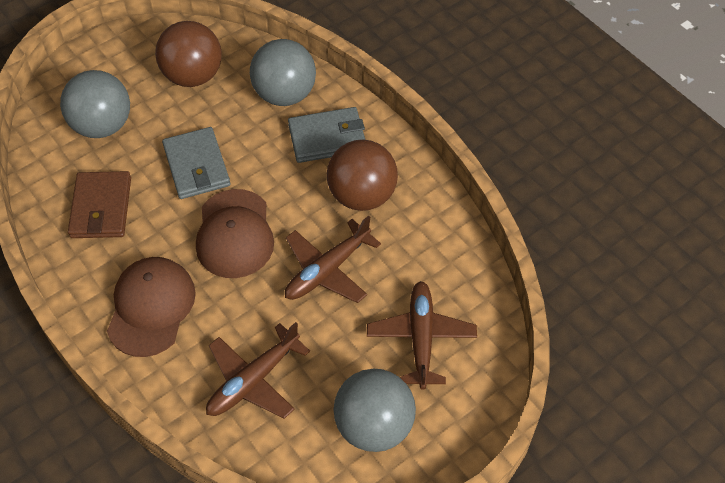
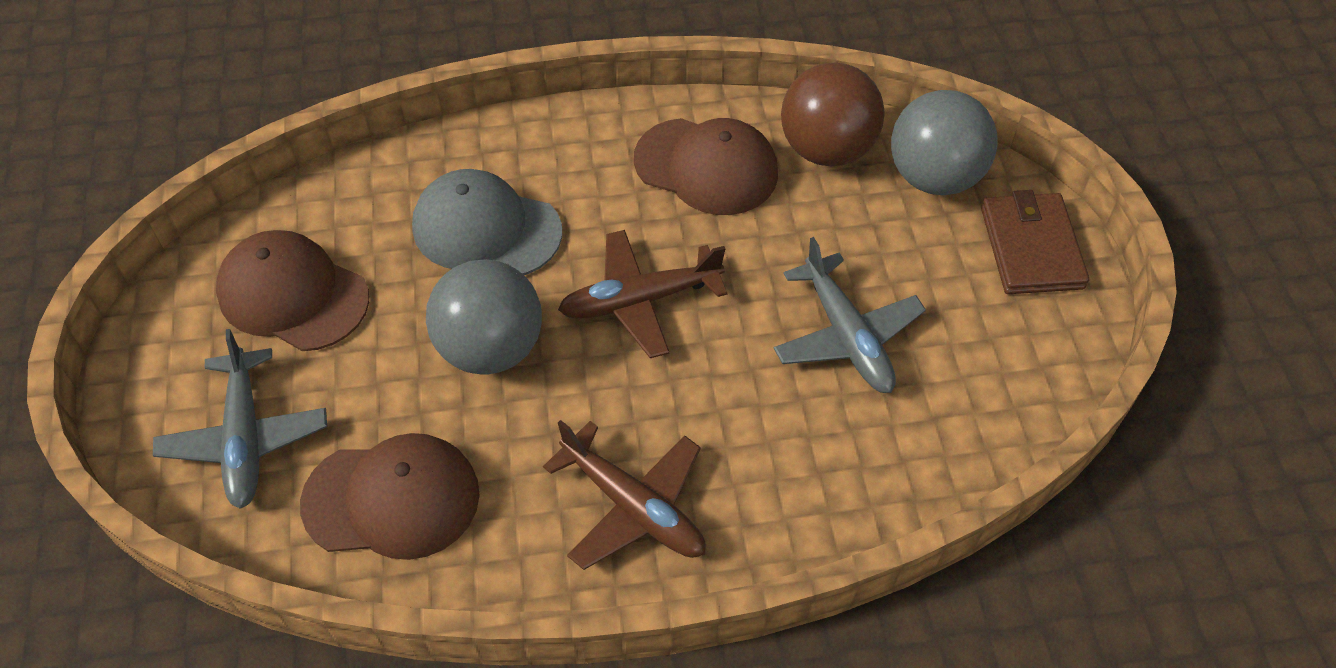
brown ball: [155,21,222,87] [327,140,398,211] = 2 -> [781,63,885,166] = 1
brown cap: [107,257,196,357] [196,189,274,278] = 2 -> [216,230,369,351] [300,433,480,560] [634,118,778,215] = 3
brown plane: [206,322,310,419] [285,216,381,303] [367,281,477,389] = 3 -> [543,420,706,570] [558,230,728,358] = 2
grey ball: [60,70,130,138] [250,39,316,106] [334,369,416,452] = 3 -> [426,259,542,374] [891,90,998,195] = 2
grey cap: none = 0 -> [412,169,562,275] = 1
grey plane: none = 0 -> [153,329,327,509] [774,237,926,393] = 2
grey wallet: [162,127,230,199] [288,107,365,163] = 2 -> none = 0

